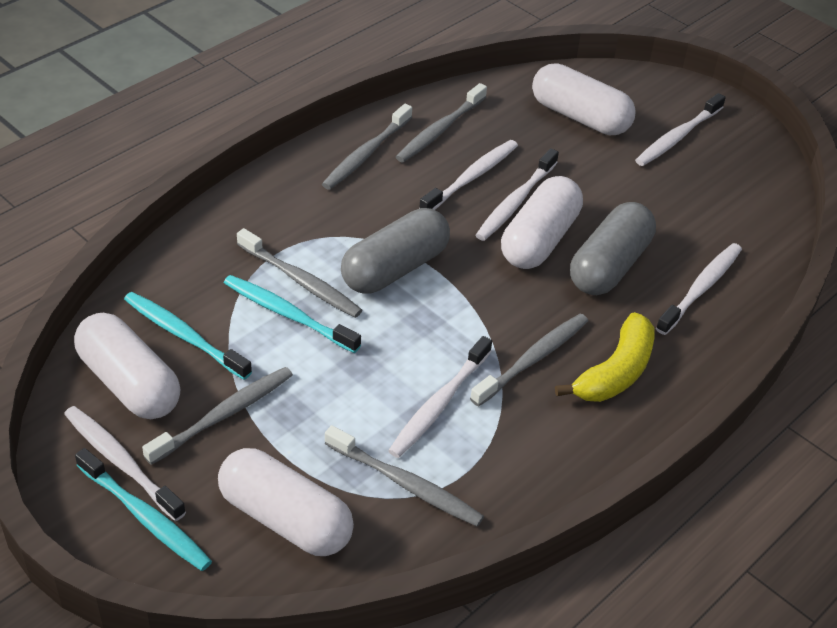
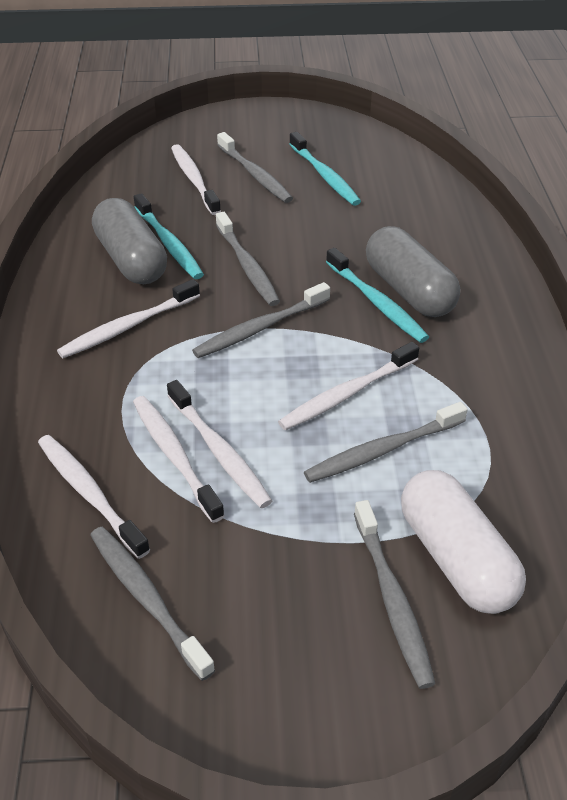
white capsule: [74,313,180,419] [218,448,354,556] [501,176,583,269] [532,63,636,135] = 4 -> [401,470,526,614] = 1
yellow banana: [555,312,655,402] = 1 -> none = 0

